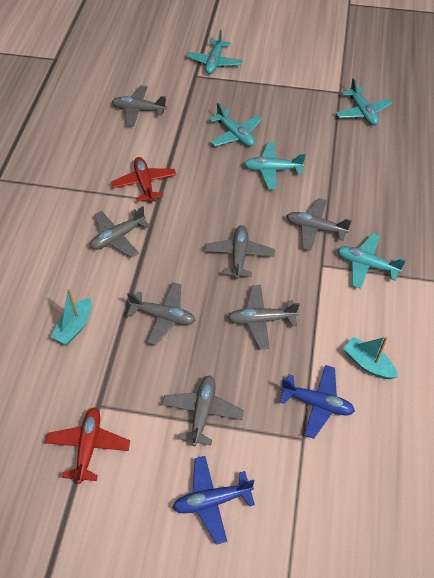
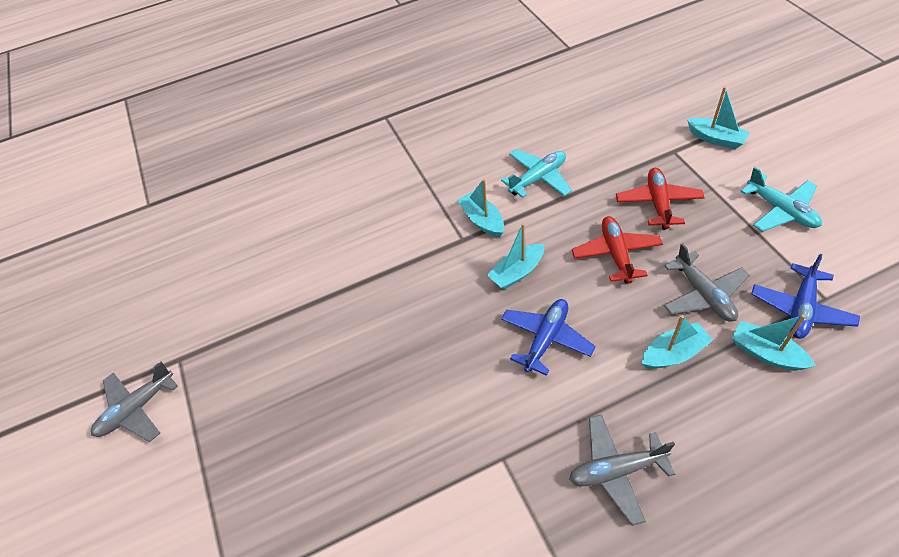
grey plane: [90,206,150,258] [112,85,167,126] [127,283,196,346] [162,376,244,446] [204,225,275,279] [228,285,300,350] [286,198,352,251] = 7 -> [91,362,178,442] [569,415,675,526] [664,243,750,322] = 3
turquoise boat: [51,289,92,345] [343,337,398,379] = 2 -> [457,179,504,237] [487,223,544,290] [642,315,713,369] [687,86,750,149] [732,315,816,370] = 5
turquoise plane: [187,30,243,74] [209,103,262,146] [244,142,306,189] [336,78,393,125] [337,233,406,289] = 5 -> [501,149,572,198] [740,167,822,232] = 2

